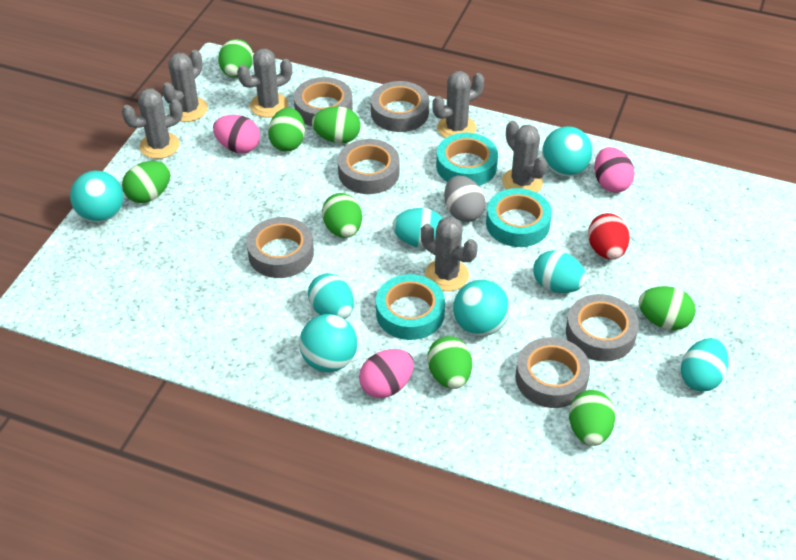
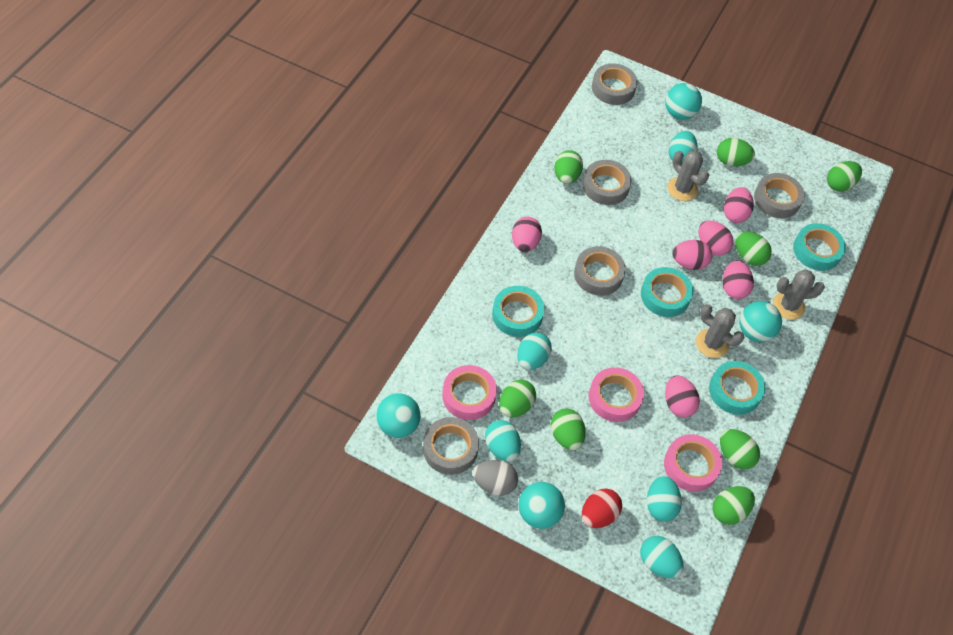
grey cactus: [121,89,183,159] [162,50,208,122] [237,49,292,118] [421,217,478,291] [432,71,484,138] [502,121,547,193] = 6 -> [668,151,709,201] [696,304,744,358] [773,269,825,320] = 3
grey tape: [246,217,314,278] [294,77,353,127] [338,139,400,194] [371,81,429,132] [515,337,590,408] [566,294,639,361] = 6 -> [423,417,479,475] [574,246,626,296] [583,160,632,205] [592,63,637,105] [754,173,805,218] = 5
pink egg: [213,115,260,153] [359,349,414,398] [594,147,635,193] = 3 -> [512,217,542,252] [665,375,700,417] [672,240,712,270] [699,221,734,256] [723,261,754,299] [724,187,754,223] = 6
pink tape: none = 0 -> [442,365,497,420] [589,367,644,422] [664,434,722,492] = 3
turquoise egg: [308,273,354,319] [393,208,443,248] [533,250,587,293] [681,338,729,391] = 4 -> [485,420,521,462] [517,332,552,370] [640,536,684,578] [647,476,682,522] [669,131,697,163] = 5
turquoise tape: [376,274,445,340] [436,133,498,186] [486,188,552,247] = 3 -> [492,286,544,337] [641,267,693,317] [709,361,766,415] [793,223,846,271] = 4

